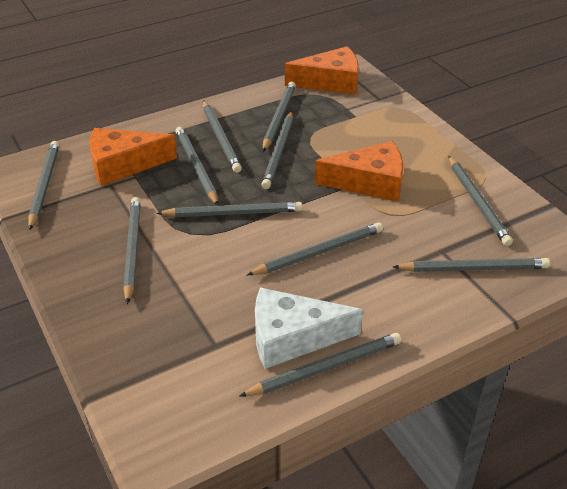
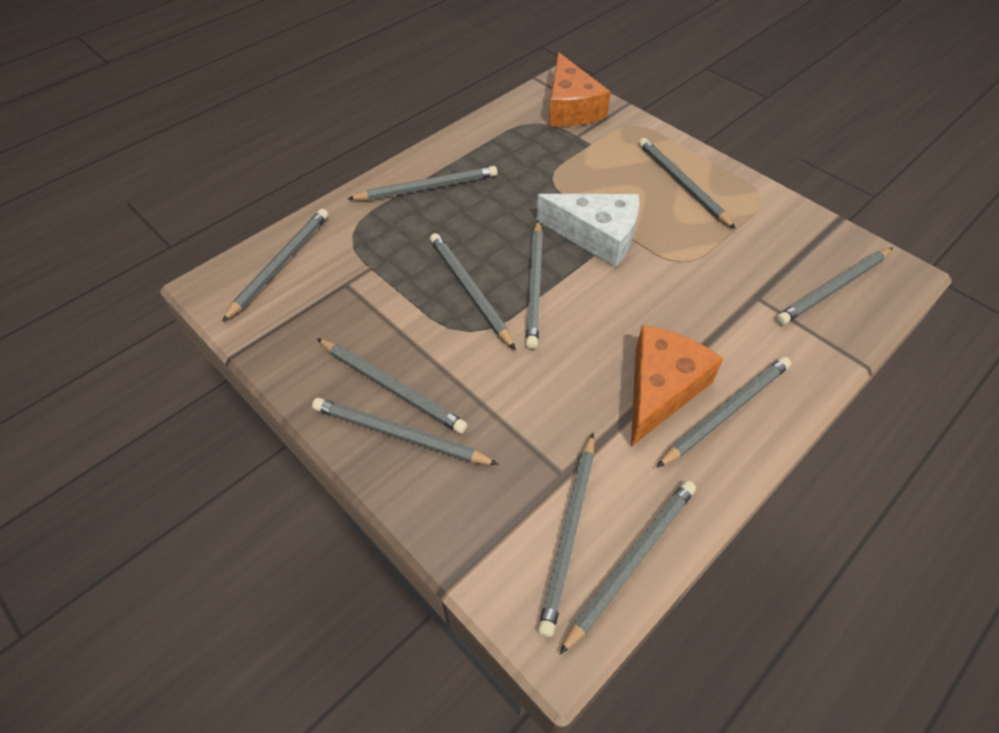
orange cheese: [90,128,177,186] [285,46,359,95] [315,141,403,201] = 3 -> [549,52,611,126] [631,325,723,447] = 2

